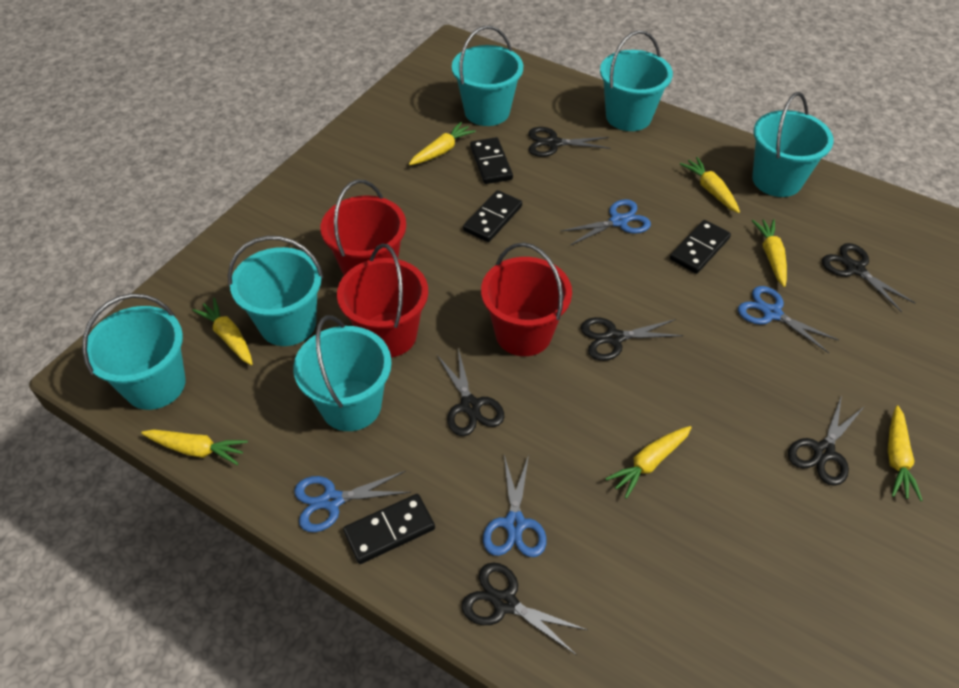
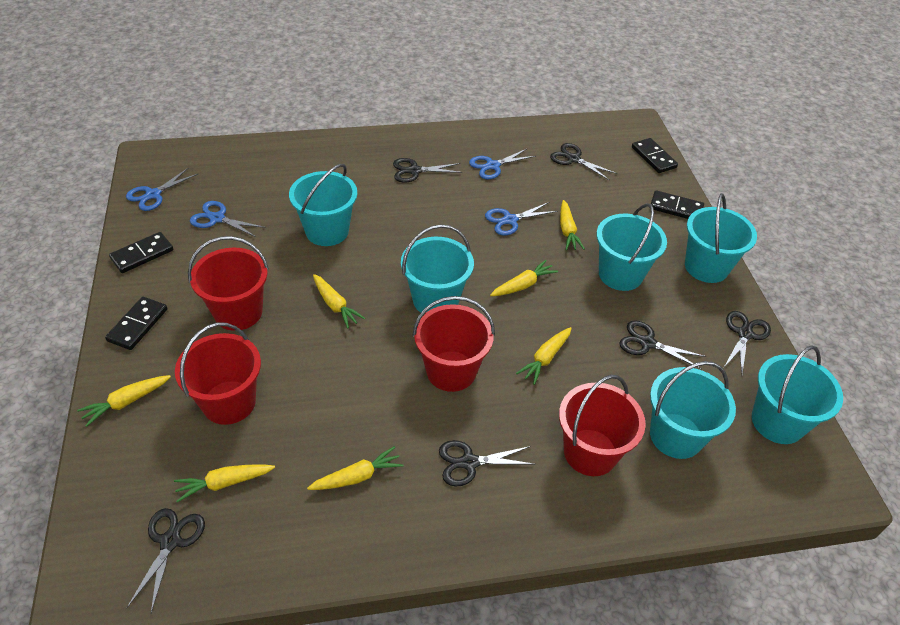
red bucket: [321,180,406,275] [337,244,428,357] [481,242,572,356] = 3 -> [175,323,261,425] [188,236,269,331] [413,296,495,392] [559,375,646,476] = 4

